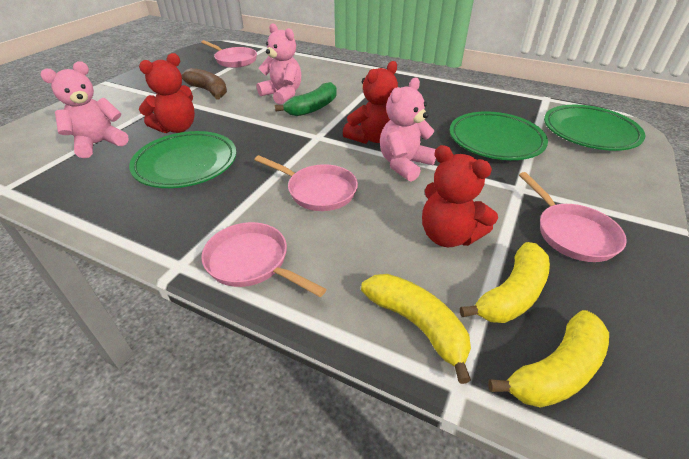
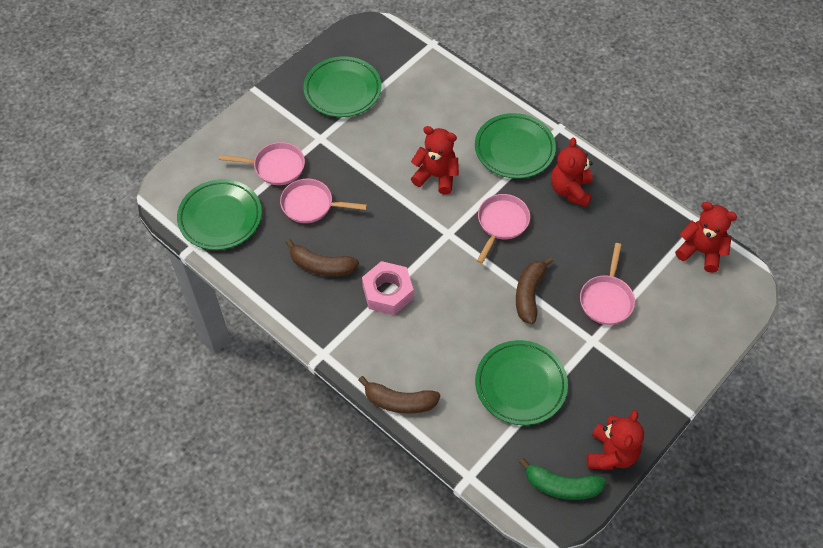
brown banana: [182,68,227,100] = 1 -> [286,239,359,276] [358,376,441,414] [516,257,553,324] = 3
green plate: [129,131,236,188] [450,111,548,160] [544,105,645,151] = 3 -> [177,179,262,250] [303,56,381,117] [475,113,556,179] [475,340,568,425] = 4
pink nut: none = 0 -> [362,261,414,315] = 1
pink teddy bear: [40,61,128,158] [257,23,301,105] [380,77,436,181] = 3 -> none = 0
red teddy bear: [139,53,195,133] [343,61,398,144] [422,145,498,247] = 3 -> [411,126,459,195] [551,138,593,207] [586,410,644,470] [675,202,737,273] = 4
yellow banana: [361,274,471,384] [460,242,550,323] [488,310,609,408] = 3 -> none = 0

